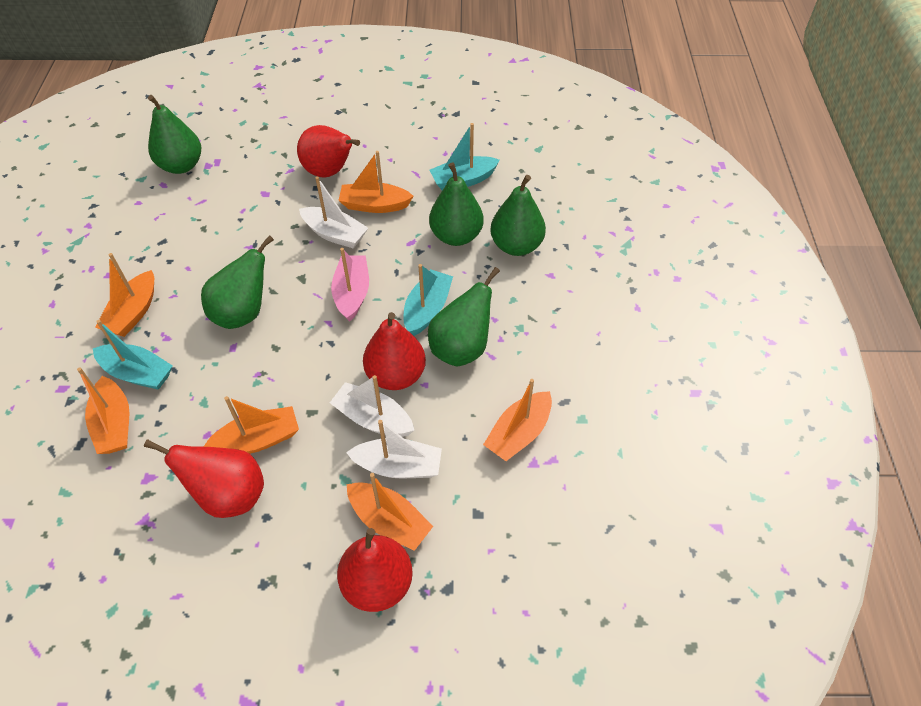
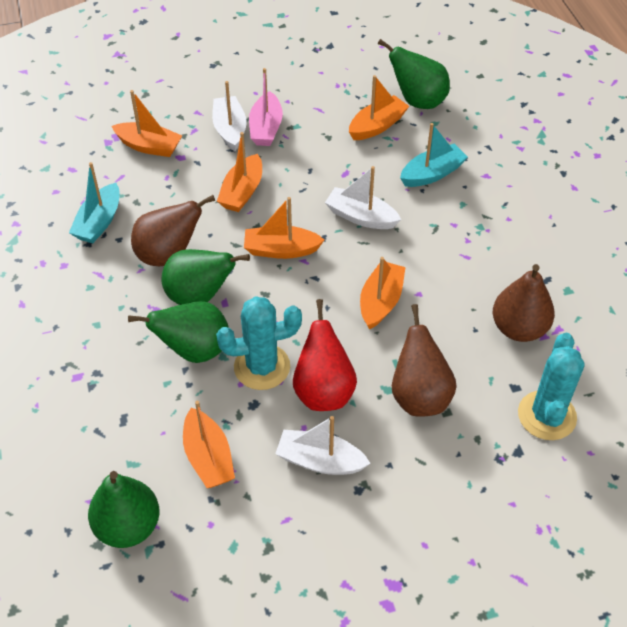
brown pear: none = 0 -> [131,195,215,266] [392,304,457,417] [493,264,555,342] = 3
green pear: [148,95,201,174] [201,235,274,329] [428,267,500,366] [429,162,483,246] [490,175,546,256] = 5 -> [88,471,159,548] [128,301,229,363] [161,249,250,305] [378,39,450,109] = 4
red pear: [144,439,264,518] [297,125,360,177] [337,528,413,612] [363,312,426,390] = 4 -> [293,299,357,411] = 1
turquoise boat: [93,320,173,390] [404,264,453,336] [429,123,500,190] = 3 -> [69,162,120,243] [400,123,468,187] = 2
turquoise cactus: none = 0 -> [216,296,302,390] [518,333,585,440] = 2

